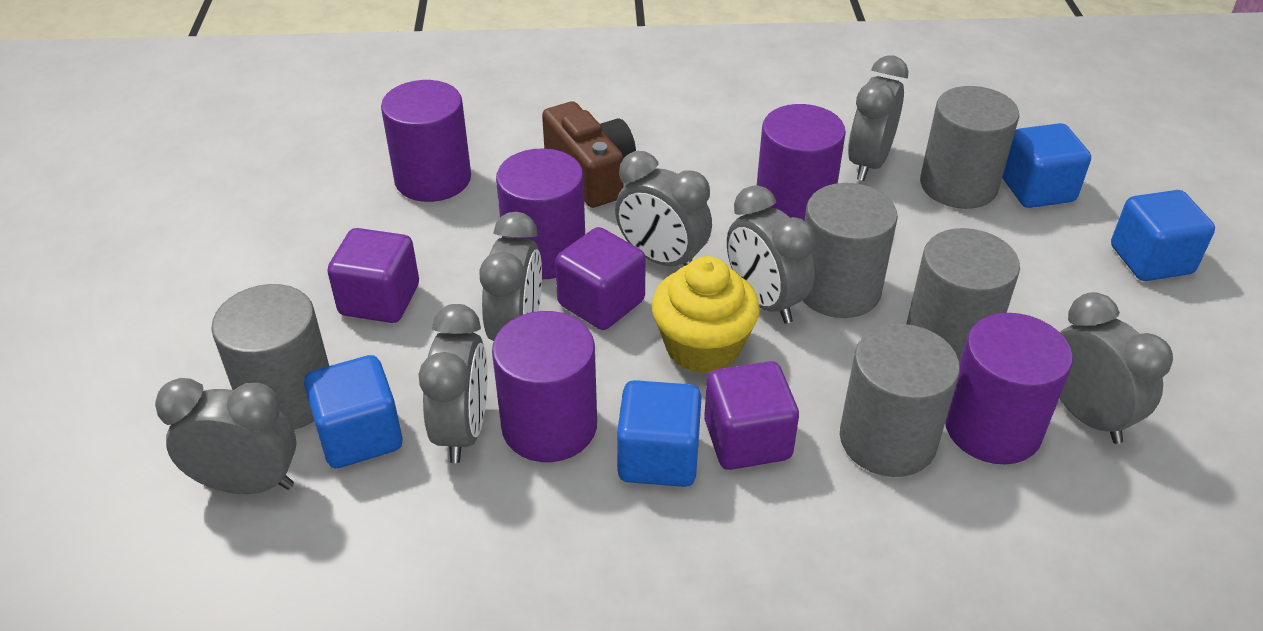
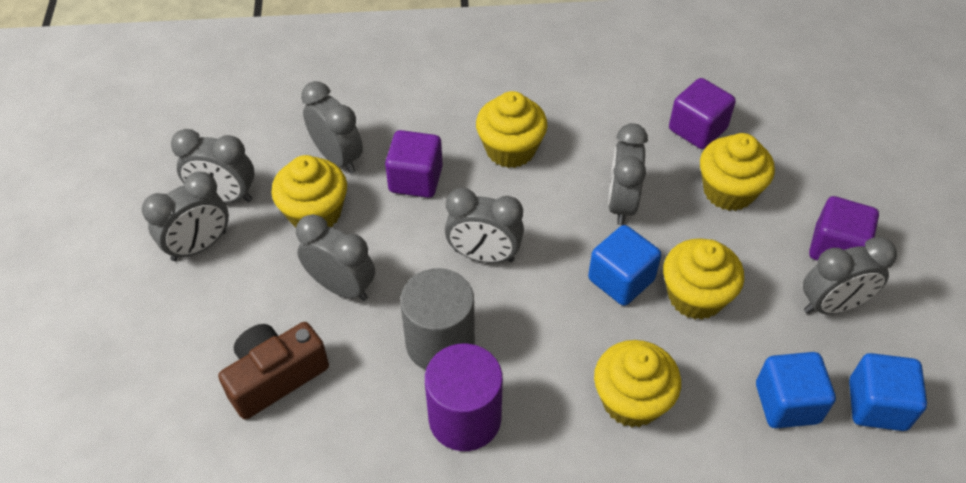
blue cube: [304,355,402,468] [617,380,702,487] [1002,123,1091,208] [1111,190,1215,281] = 4 -> [588,225,661,306] [756,352,836,428] [849,353,927,431] = 3
grey cylinder: [211,284,329,430] [803,183,898,318] [840,324,960,477] [906,228,1020,364] [920,86,1019,209] = 5 -> [400,268,475,370] = 1
purple cylinder: [381,80,471,202] [492,311,597,462] [496,148,585,279] [757,104,846,221] [945,313,1073,464] = 5 -> [425,344,503,451] = 1
yellow cupcake: [652,256,760,374] = 1 -> [271,155,347,228] [476,91,547,168] [594,340,681,427] [663,238,744,320] [700,133,775,211] = 5

